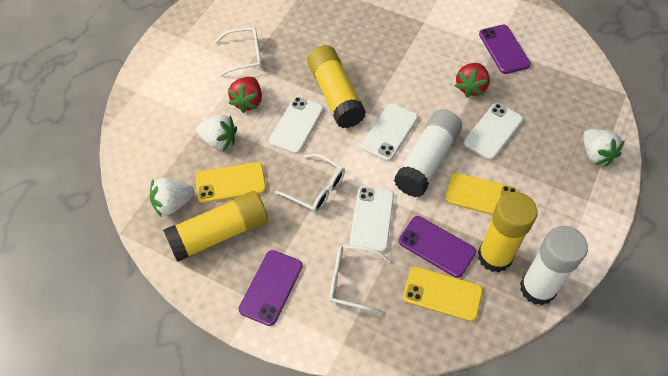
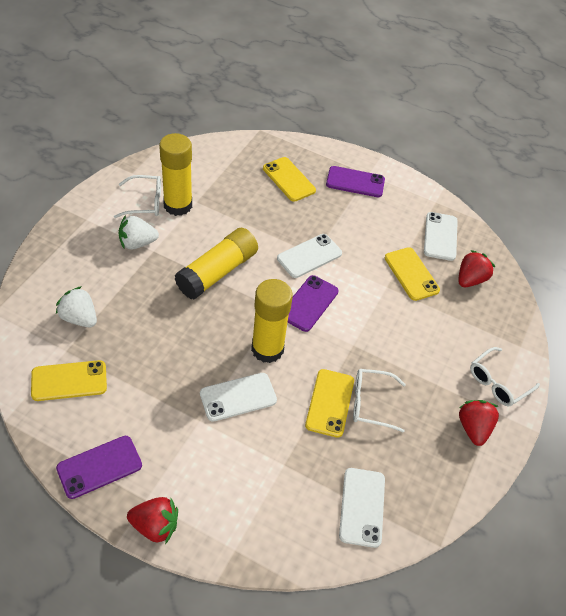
red strawberry: [228,77,262,113] [455,63,490,97] = 2 -> [127,497,178,544] [459,250,495,287] [459,400,499,446] = 3
white glue stick: [394,109,462,197] [520,226,588,305] = 2 -> none = 0
white strawberry: [150,178,195,217] [196,115,237,151] [583,129,625,166] = 3 -> [56,286,97,327] [118,215,159,249] = 2
yellow phone: [195,162,266,203] [403,267,483,322] [445,172,519,215] = 3 -> [31,360,107,401] [263,157,316,202] [305,369,354,438] [385,247,440,301] = 4

